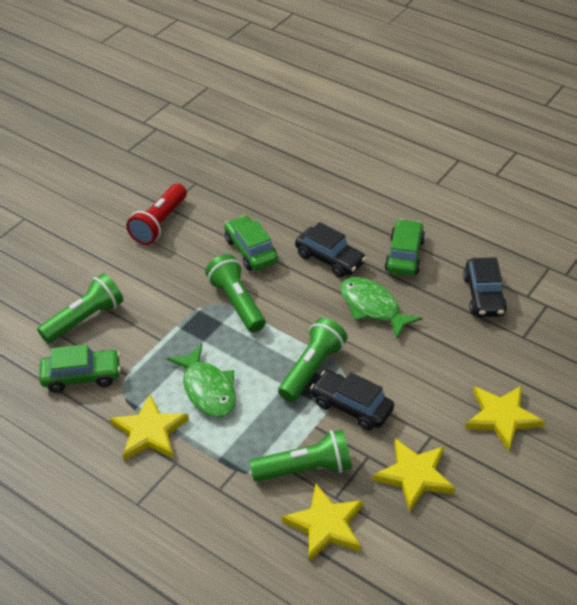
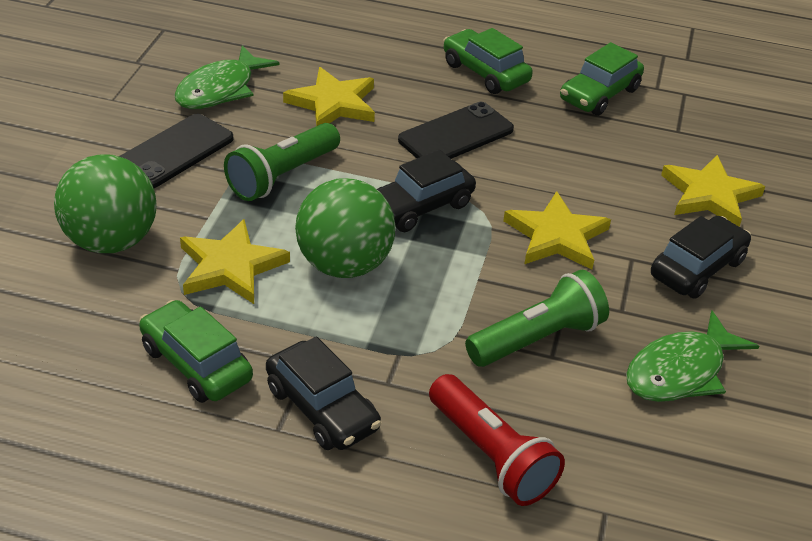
black phone: none = 0 -> [119,114,233,188] [398,102,514,159] = 2
green ball: none = 0 -> [54,154,156,253] [295,178,395,278] = 2
green flashlight: [37,273,123,343] [205,254,265,333] [250,430,352,482] [278,318,348,402] = 4 -> [224,123,340,201] [465,269,609,367] = 2

